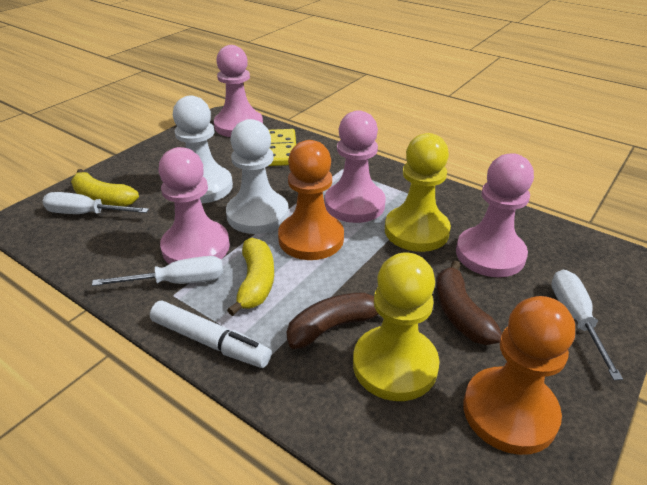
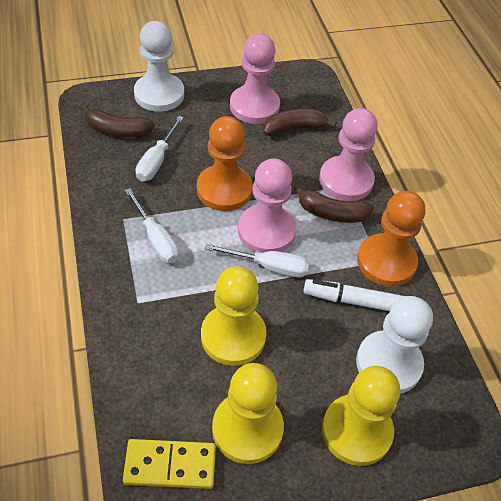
brown banana: [287,292,379,349] [437,260,502,345] = 2 -> [82,105,155,138] [263,109,336,136] [293,184,374,223] = 3
pink pawn: [158,147,230,264] [214,45,263,137] [325,110,386,223] [456,153,534,277] = 4 -> [230,34,280,124] [238,159,297,253] [319,108,378,201] = 3
yellow banana: [71,169,139,207] [227,238,274,316] = 2 -> none = 0
yellow pawn: [353,253,439,401] [385,133,451,252] = 2 -> [201,266,267,366] [212,363,284,464] [322,366,400,466] = 3

